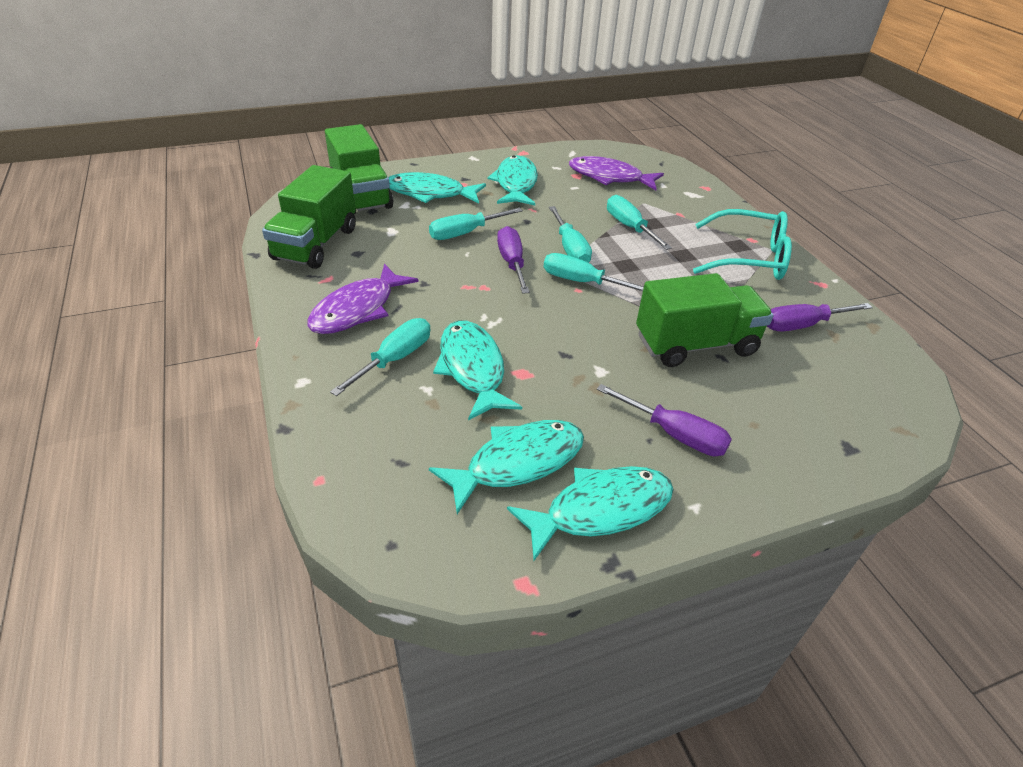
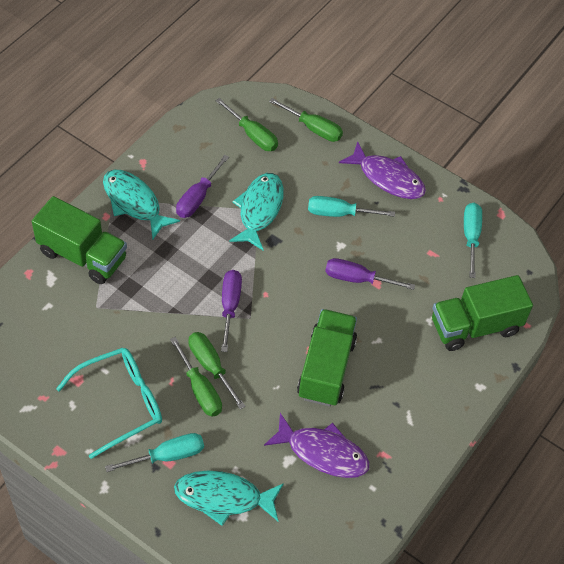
green screwdriver: none = 0 -> [170,337,222,417] [188,332,246,409] [215,98,278,151] [269,98,343,142] = 4
turquoise fish: [388,172,486,204] [429,420,584,514] [433,320,522,420] [487,155,538,206] [507,466,674,561] = 5 -> [103,170,180,239] [174,471,284,526] [229,173,284,250] = 3
turquoise screwdriver: [330,318,430,396] [429,208,523,240] [544,253,644,291] [549,206,592,263] [607,195,672,250] = 5 -> [105,433,204,472] [308,196,395,217] [464,203,482,278] = 3

